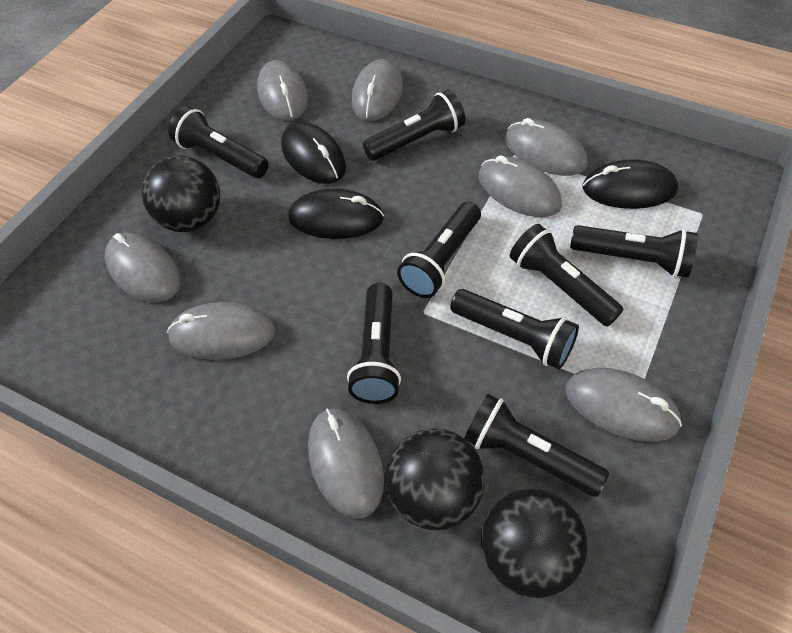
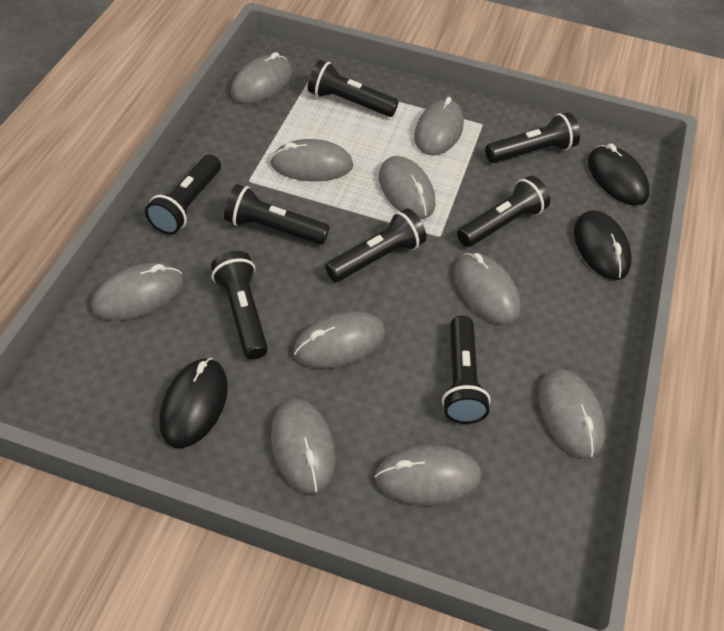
black ball: [141,156,220,232] [385,428,485,530] [481,489,588,598] = 3 -> none = 0
grey mouse: [105,233,180,303] [167,302,275,360] [257,60,308,121] [308,408,384,519] [352,59,403,121] [479,155,562,217] [505,118,587,176] [565,368,682,442] = 8 -> [91,263,183,321] [231,52,292,103] [270,139,353,181] [271,399,336,494] [293,311,385,368] [375,445,481,505] [379,156,435,219] [414,97,464,156] [454,253,521,325] [538,369,605,459] = 10

